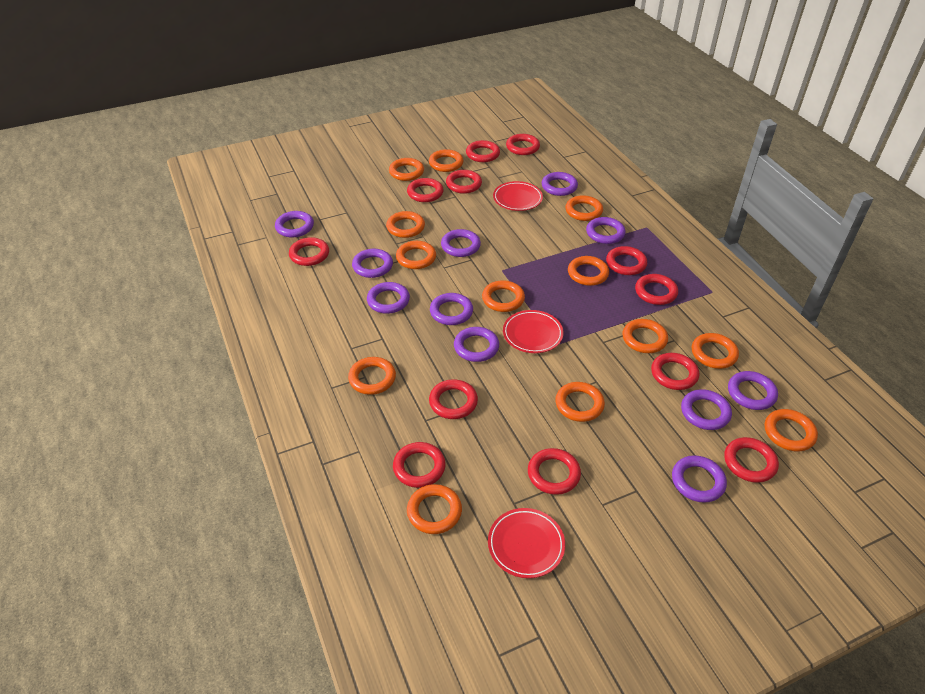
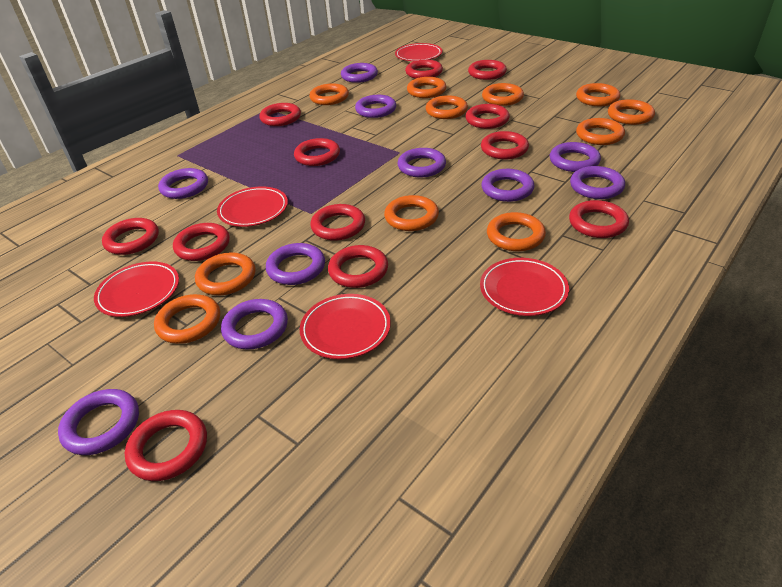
orange ring: [348,357,396,395] [386,211,425,238] [389,158,424,181] [396,241,436,269] [407,484,462,534] [429,149,464,172] [482,280,525,312] [555,382,605,422] [565,195,603,221] [568,256,609,286] [622,319,668,353] [692,333,739,369] [765,409,818,451] = 13 -> [154,294,220,344] [195,252,255,295] [309,83,349,105] [384,195,439,231] [407,77,447,98] [425,95,468,119] [482,83,524,106] [487,212,546,251] [576,83,620,106] [576,118,625,145] [608,99,655,125] = 11
purple ring: [275,211,314,237] [352,249,393,278] [367,282,410,314] [430,293,473,325] [441,229,481,257] [454,327,499,362] [542,172,578,196] [586,217,626,244] [672,455,727,503] [681,389,732,430] [728,371,778,410] = 11 -> [58,389,139,455] [158,168,208,199] [221,299,288,349] [266,243,325,285] [341,63,378,83] [355,95,396,118] [397,148,446,177] [481,169,535,202] [550,142,601,172] [570,166,625,199] = 10
red plate: [488,508,565,578] [493,181,543,211] [503,310,564,353] = 3 -> [94,262,179,317] [217,186,288,227] [300,294,391,359] [395,43,442,61] [480,258,569,316] = 5

